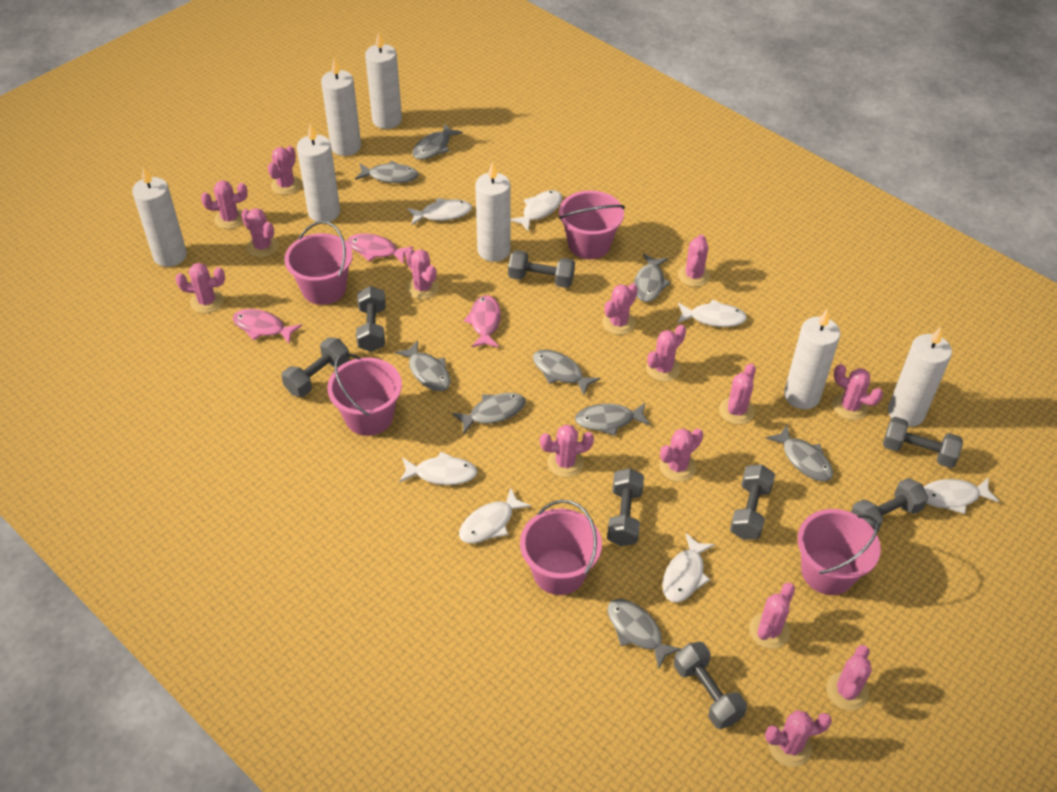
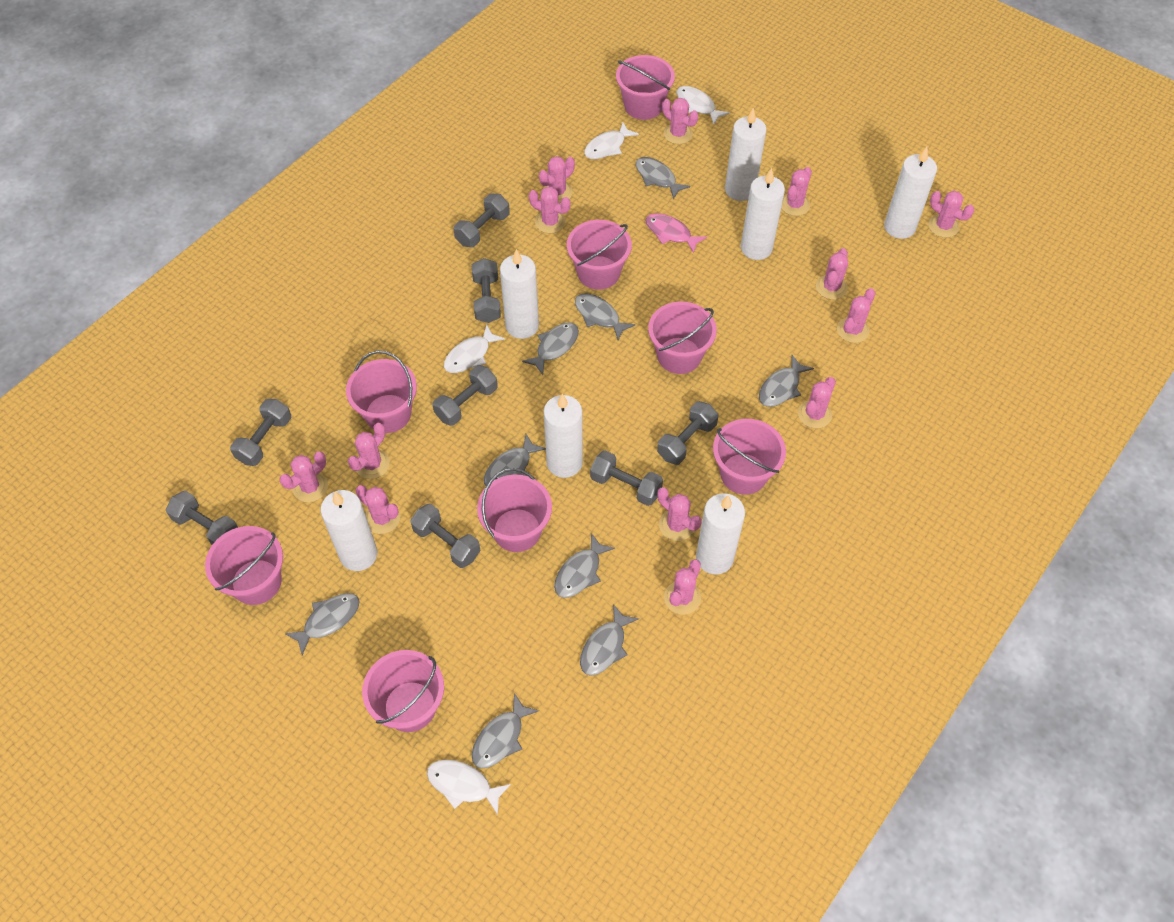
pink bucket: [284,221,353,305] [327,353,402,436] [520,500,602,595] [559,190,625,259] [798,509,881,595] = 5 -> [205,526,283,605] [346,350,417,433] [362,650,444,732] [477,468,552,552] [567,220,632,290] [616,55,675,120] [648,301,717,374] [713,419,786,495] = 8
pink cactus: [175,263,225,313] [201,180,248,229] [241,208,279,258] [268,146,301,195] [405,248,439,300] [540,425,594,478] [602,283,638,335] [646,325,686,382] [659,428,703,482] [678,234,710,287] [719,363,756,425] [749,583,795,649] [765,710,832,767] [826,645,872,711] [833,364,883,420] = 15 -> [279,451,328,502] [348,423,390,479] [356,485,400,534] [529,187,570,233] [539,156,575,203] [657,487,702,541] [662,98,698,144] [664,559,701,615] [781,167,812,216] [798,377,836,429] [816,248,848,299] [837,288,875,343] [928,191,974,238] = 13
pink fish: [232,309,302,344] [347,233,413,264] [464,295,501,348] = 3 -> [645,213,707,253] = 1
white fish: [399,451,478,485] [407,198,472,225] [459,488,531,544] [510,190,562,232] [662,533,715,603] [678,299,747,327] [924,478,1000,514] = 7 -> [427,760,511,815] [444,324,505,373] [584,122,639,159] [677,86,730,124] = 4

